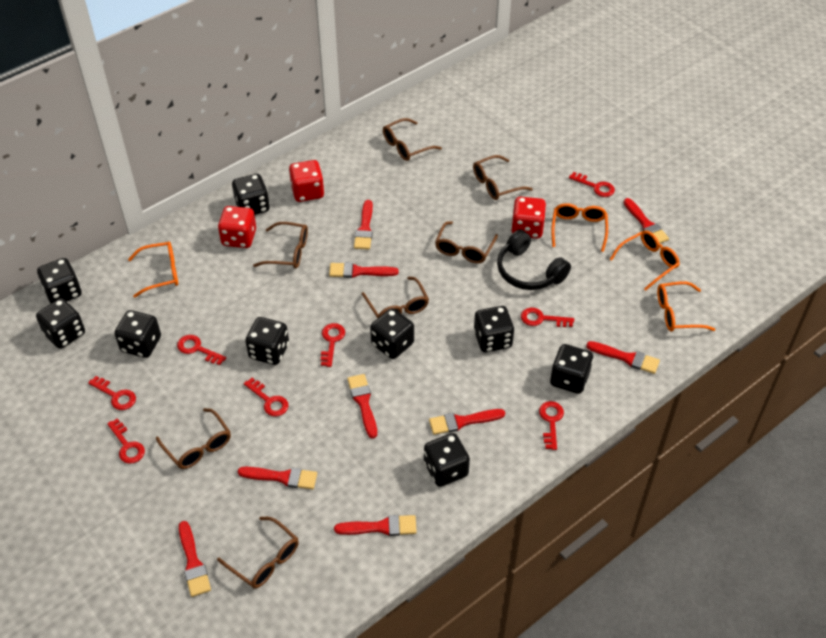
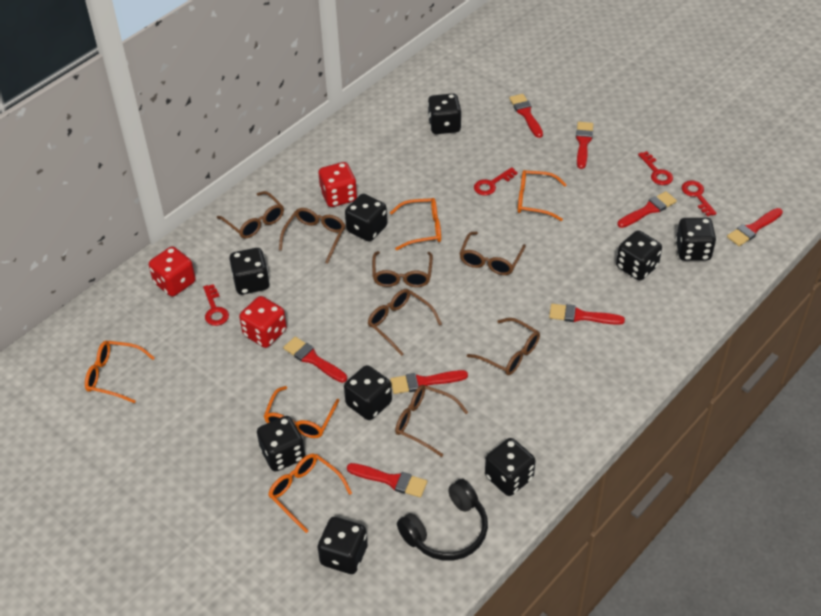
orange glasses: [128,242,178,298] [551,203,608,252] [610,230,680,291] [657,281,715,332] = 4 -> [85,341,155,403] [264,386,339,438] [268,454,352,533] [390,198,441,250] [518,170,567,221] = 5
red brush: [179,521,211,597] [238,467,317,489] [329,262,399,278] [334,515,417,536] [347,374,377,439] [354,200,373,250] [429,409,505,435] [586,341,660,374] [623,198,669,244] = 9 -> [283,337,347,383] [347,463,427,498] [390,370,468,394] [509,94,543,138] [549,304,625,325] [576,122,593,169] [617,191,677,228] [727,208,783,246] = 8
red key: [88,376,136,410] [107,418,145,464] [177,335,226,365] [244,378,288,416] [321,323,345,367] [521,307,574,327] [539,401,564,450] [569,172,615,197] = 8 -> [203,284,229,326] [474,167,518,195] [638,151,673,185] [682,180,717,216] = 4

